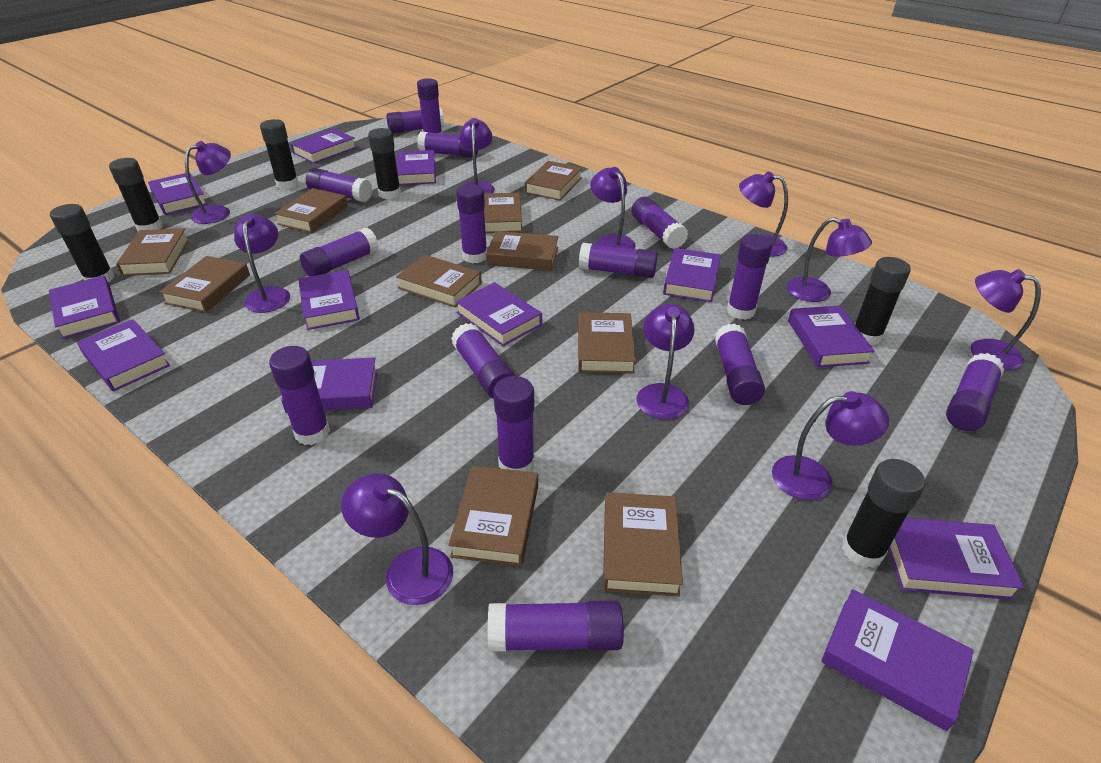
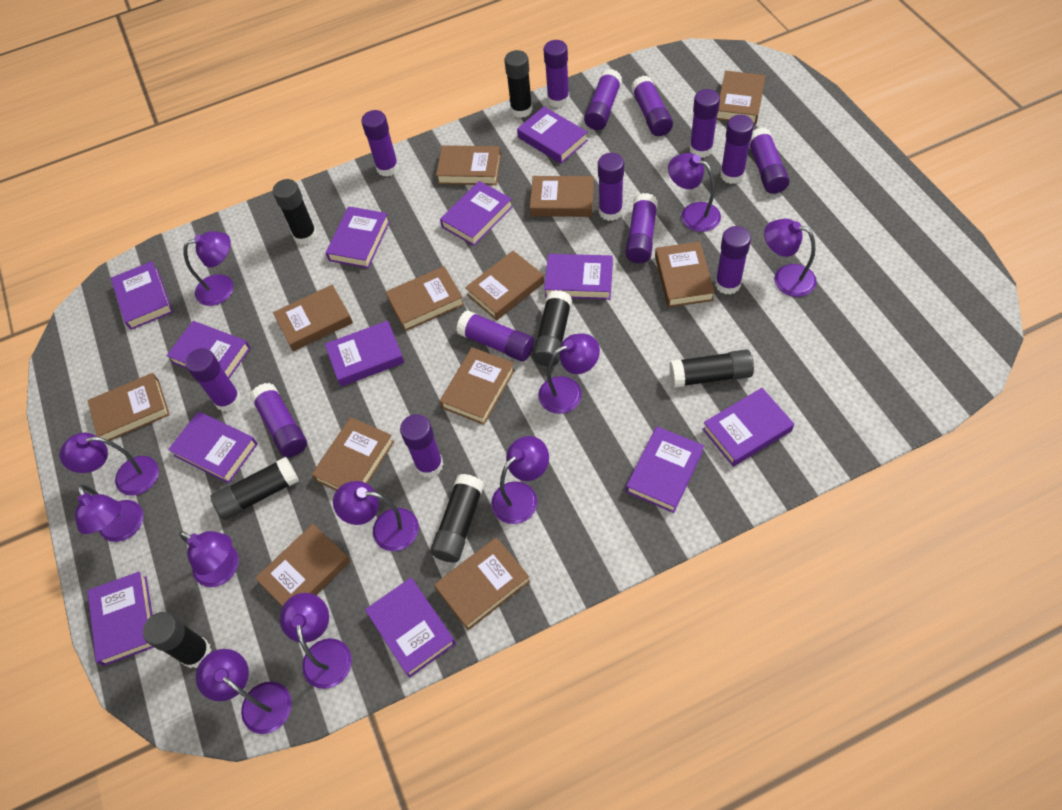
black glue stick: [50,204,114,282] [109,158,163,231] [260,119,299,190] [368,128,401,199] [842,459,925,568] [855,257,911,345] = 6 -> [143,612,211,668] [211,457,299,520] [273,179,317,245] [430,474,484,563] [504,50,533,118] [532,290,572,366] [669,349,754,388] = 7
brown book: [116,228,189,276] [159,256,250,313] [274,188,348,233] [396,254,482,307] [448,466,538,566] [484,193,523,233] [486,231,559,271] [525,161,582,201] [578,312,636,373] [603,492,683,596] = 10 -> [87,373,170,441] [255,524,351,606] [273,285,353,351] [312,417,394,491] [386,266,464,331] [434,537,530,630] [436,145,501,185] [440,347,515,425] [465,251,544,321] [530,176,594,217] [655,241,715,307] [716,71,766,124] = 12
purple glue stick: [269,346,330,445] [300,227,379,276] [306,168,372,202] [387,107,444,133] [417,78,442,134] [417,132,478,158] [451,323,516,399] [456,184,487,263] [488,600,624,652] [493,376,535,472] [579,243,658,278] [632,197,688,249] [715,323,765,405] [727,234,772,320] [946,353,1004,431] = 15 -> [185,348,241,412] [250,383,307,457] [361,110,399,177] [400,414,443,478] [456,310,534,362] [544,40,569,107] [584,69,622,130] [598,153,624,221] [625,193,658,263] [631,76,673,136] [689,89,720,158] [715,226,751,295] [720,115,754,184] [749,127,790,194] = 14
purple lamp: [185,141,231,224] [234,214,290,313] [341,473,453,605] [459,118,495,194] [590,167,636,249] [636,304,695,419] [739,171,788,257] [772,391,889,500] [787,217,872,302] [971,269,1041,370] = 10 -> [60,433,159,496] [75,485,143,542] [179,531,239,587] [183,231,233,306] [196,649,292,734] [279,593,352,689] [333,481,419,551] [491,436,549,524] [538,334,600,414] [668,153,721,232] [764,219,817,297] = 11

